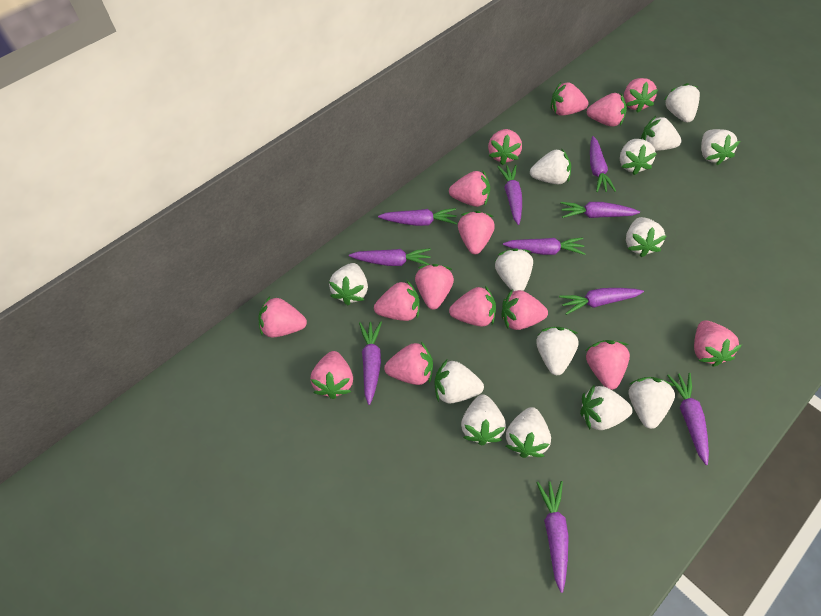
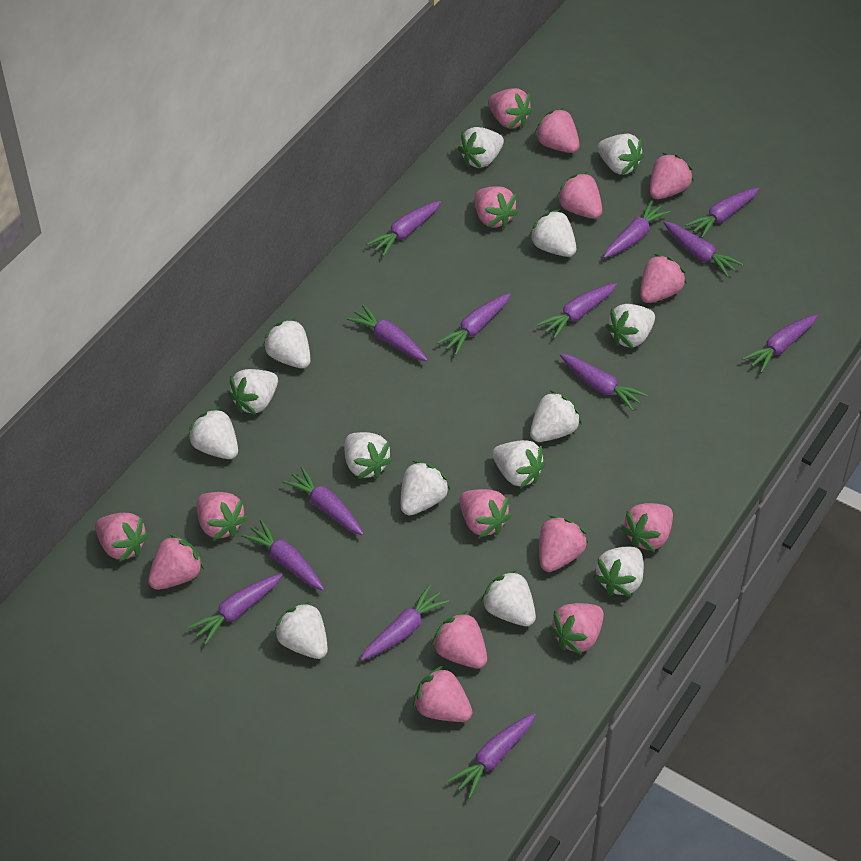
purple carrot: [349,248,431,266] [359,321,382,405] [378,208,457,226] [497,165,522,225] [503,237,586,255] [536,481,569,593] [559,288,644,315] [560,202,640,218] [590,136,616,192] [667,373,709,465] = 10 -> [188,574,282,645] [241,520,324,591] [283,467,364,535] [347,305,428,361] [360,585,449,660] [367,201,441,256] [437,293,511,355] [447,713,536,799] [538,283,617,339] [560,354,647,411] [603,200,671,258] [663,221,743,277] [685,188,759,238] [742,314,818,373] = 14

